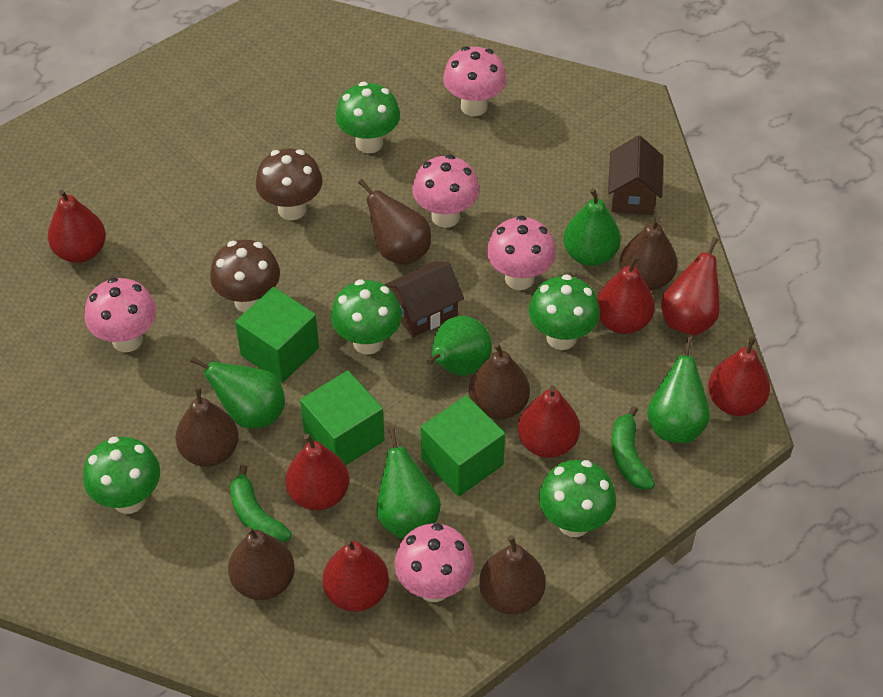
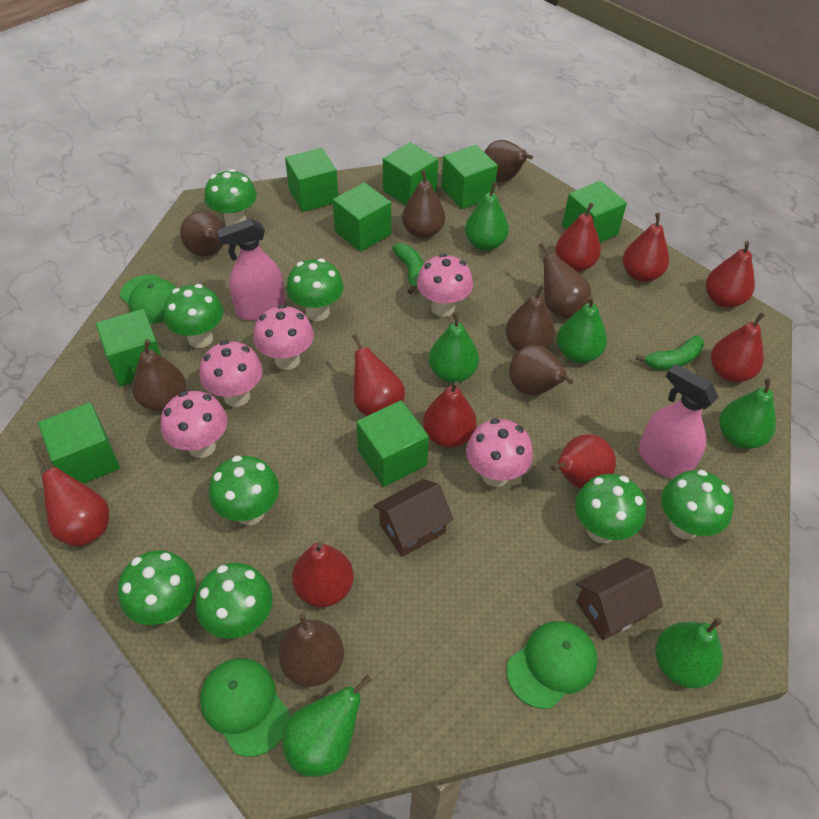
brown mushroom: [210,240,280,313] [256,149,322,220] = 2 -> none = 0
brown pear: [175,386,239,467] [228,527,295,600] [358,179,431,265] [469,343,530,420] [479,535,545,615] [619,217,677,291] = 6 -> [132,339,186,411] [180,211,224,256] [278,613,344,687] [402,170,445,238] [485,140,533,182] [506,285,555,351] [509,345,573,395] [539,242,591,319] = 8
green cap: none = 0 -> [120,275,177,324] [200,658,290,757] [507,621,598,709] = 3
green cube: [235,287,319,383] [300,370,385,465] [421,395,505,497] = 3 -> [38,402,120,484] [96,309,162,387] [285,148,338,212] [333,182,391,252] [356,400,429,487] [383,142,438,205] [441,145,498,209] [562,181,627,243] = 8
green mushroom: [83,437,160,514] [331,280,402,355] [336,82,400,154] [529,275,600,350] [539,460,616,537] = 5 -> [118,550,196,625] [164,284,224,348] [195,563,272,639] [205,169,257,226] [209,456,279,525] [286,258,344,321] [575,474,646,543] [661,470,734,540] = 8
green pear: [190,356,285,428] [377,428,441,538] [426,316,492,376] [563,188,621,266] [647,337,710,443] = 5 -> [283,675,372,777] [429,312,479,383] [465,182,509,251] [557,295,607,363] [656,617,723,688] [719,378,776,449] = 6
pink spray bottle: none = 0 -> [216,218,285,321] [639,364,719,479] = 2
red pear: [48,189,106,263] [285,434,349,510] [322,539,389,612] [518,386,580,458] [597,255,655,334] [661,237,720,335] [708,336,770,416] = 7 -> [37,454,109,547] [292,542,354,607] [352,334,405,416] [423,381,477,448] [551,434,616,488] [556,203,601,271] [623,213,669,282] [706,241,755,308] [711,312,765,382] = 9

